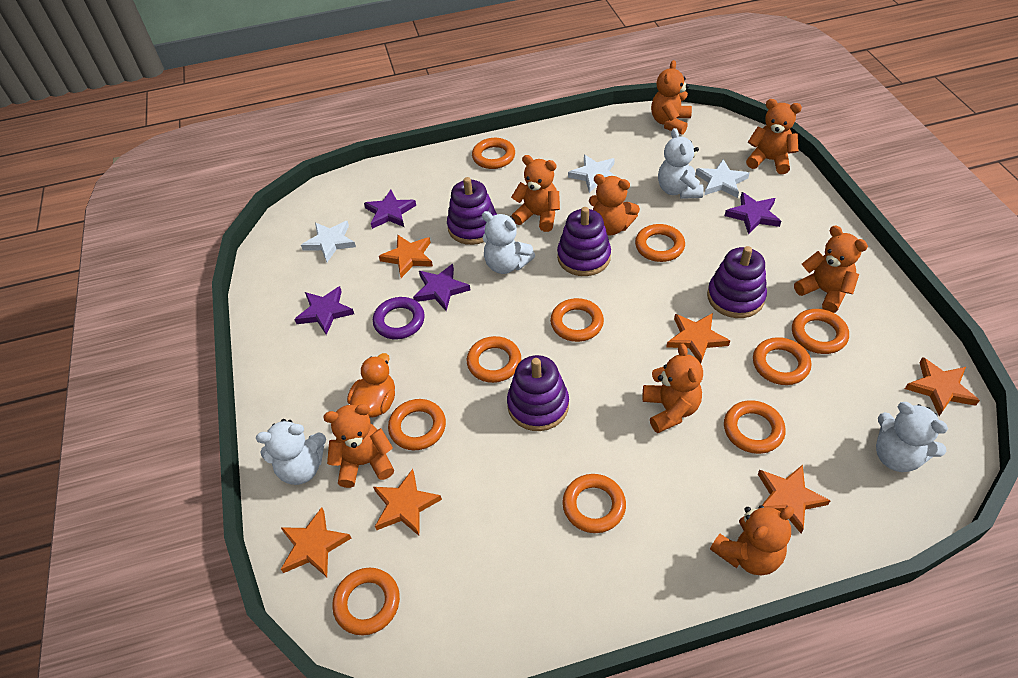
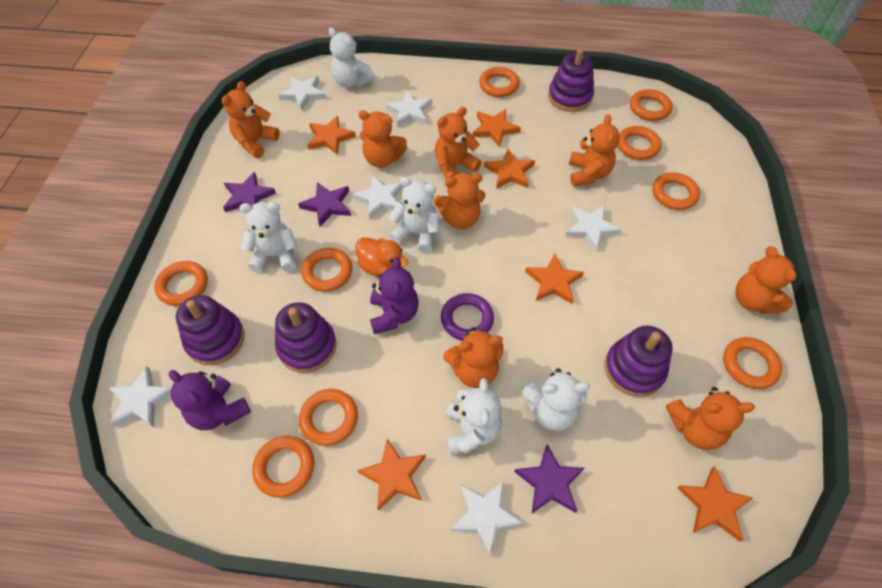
orange ring: [332,568,400,635] [388,399,446,450] [467,336,521,383] [472,138,515,169] [550,298,604,342] [562,474,626,533] [635,224,685,262] [724,400,786,454] [753,337,811,385] [792,309,849,354] = 10 -> [154,261,208,306] [252,436,314,498] [299,389,358,446] [301,248,352,292] [479,67,520,97] [618,126,661,160] [630,89,673,121] [652,172,700,210] [723,337,782,389] = 9
purple star: [294,286,354,335] [364,190,416,229] [413,264,470,311] [725,192,781,235] = 4 -> [223,172,276,212] [298,182,351,226] [514,444,584,513] = 3
purple teddy bear: none = 0 -> [169,370,251,430] [370,257,419,334] = 2
white star: [301,221,356,262] [568,155,615,193] [696,159,749,198] = 3 -> [108,366,172,427] [278,76,326,111] [352,175,403,219] [385,91,432,127] [451,480,523,556] [565,205,621,251] = 6
white teddy bear: [256,419,326,485] [482,211,535,274] [658,128,704,199] [876,402,948,472] = 4 -> [239,202,297,273] [329,27,375,88] [389,177,440,253] [446,378,502,455] [522,368,590,431] = 5

